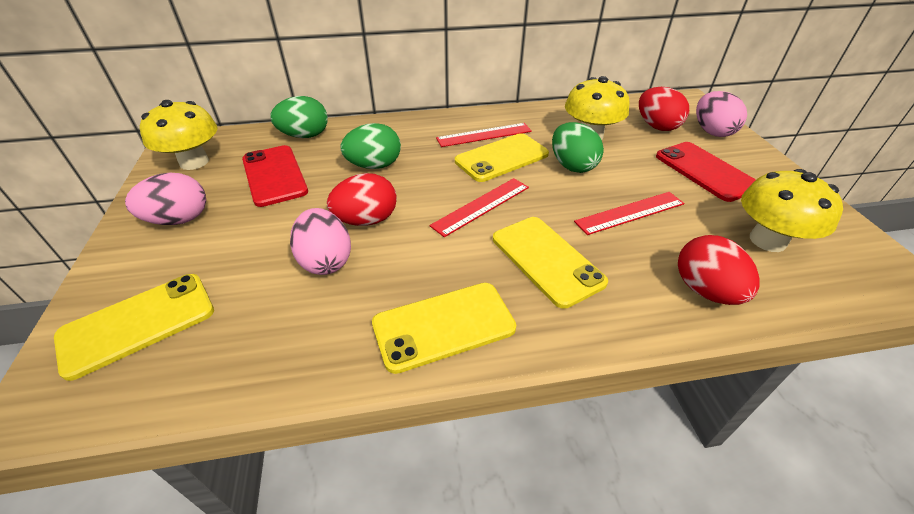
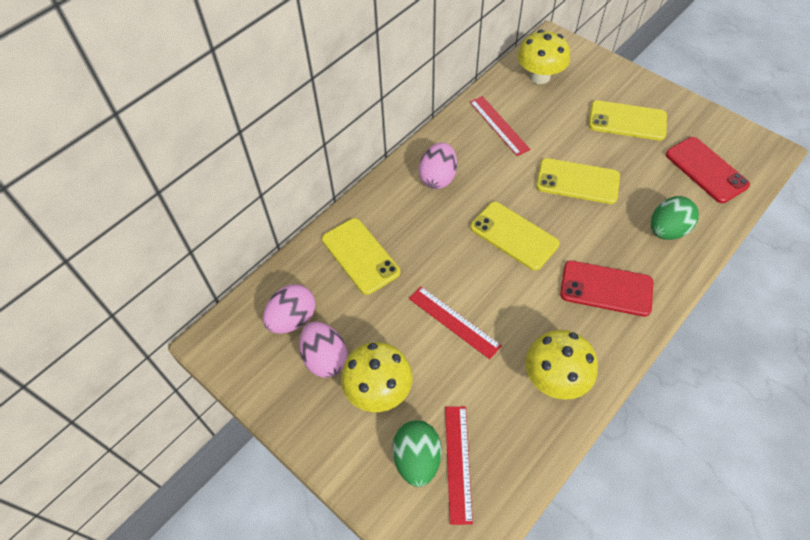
green egg: [270,96,328,138] [341,123,401,169] [552,122,604,173] = 3 -> [392,420,442,487] [651,196,699,240] = 2
red egg: [327,173,397,226] [639,87,689,131] [678,235,760,305] = 3 -> none = 0

